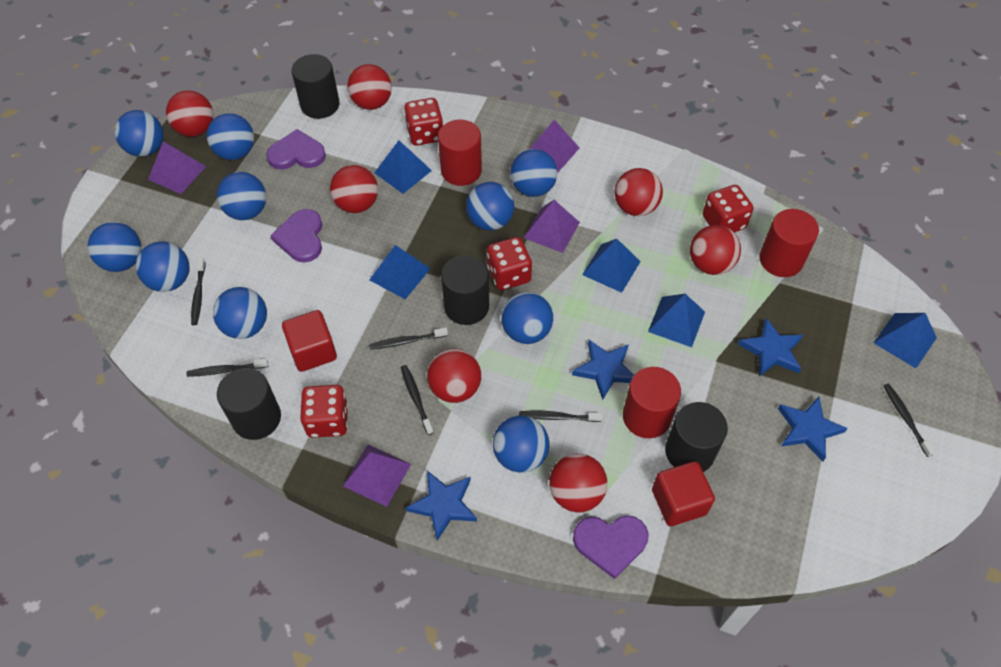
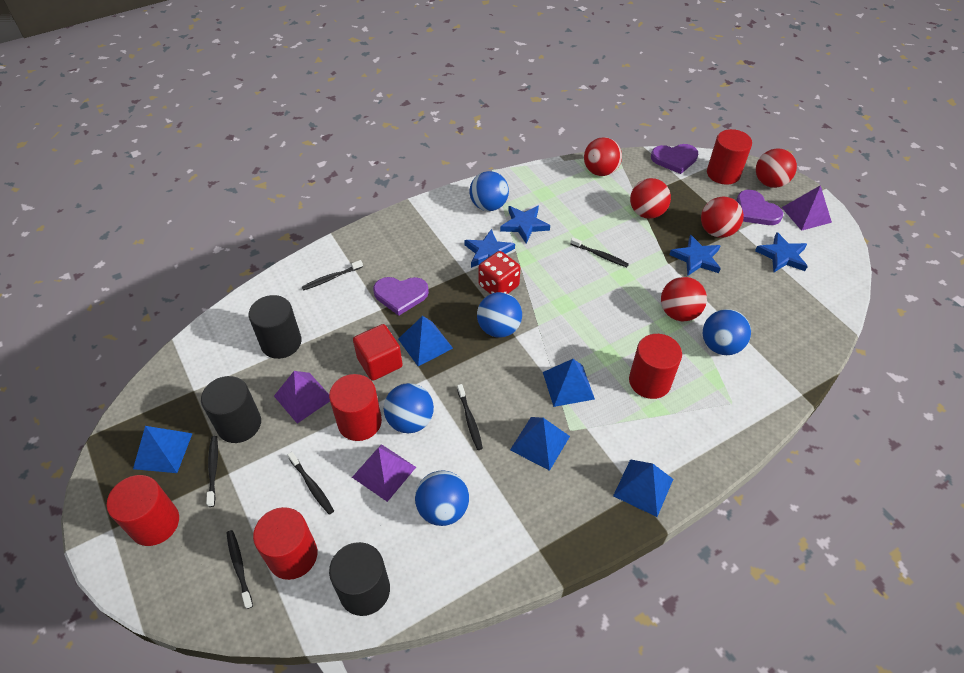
black cylinder: [217,368,281,440] [291,54,340,119] [441,255,489,325] [665,402,728,472] = 4 -> [201,376,261,443] [249,295,302,359] [329,542,390,616] = 3
blue ball: [87,222,142,272] [114,110,164,157] [136,241,190,292] [207,113,254,160] [213,287,267,339] [217,172,266,220] [466,182,514,231] [493,416,549,473] [501,292,553,344] [510,149,557,197] = 10 -> [384,383,434,433] [415,471,469,526] [469,171,509,211] [477,292,522,338] [703,309,751,355] = 5
purple pyramid: [148,141,206,194] [343,445,411,507] [524,200,580,253] [530,120,580,173] = 4 -> [274,371,330,423] [352,444,416,502] [781,185,832,231] = 3
red ball: [166,90,213,137] [330,165,378,213] [347,64,392,110] [427,349,481,403] [549,453,608,512] [615,168,663,216] [690,225,741,275] = 7 -> [584,137,622,176] [630,178,671,219] [661,277,707,321] [701,196,744,238] [756,148,797,188] = 5
red cube: [282,310,337,372] [652,461,715,526] = 2 -> [353,324,403,381] = 1
red cylinder: [438,120,482,186] [623,367,681,438] [759,209,819,277] = 3 -> [107,475,179,546] [253,507,317,580] [329,374,382,441] [629,334,682,399] [707,129,752,185] = 5
red dice: [300,385,348,438] [404,98,443,146] [487,237,532,290] [703,185,754,233] = 4 -> [478,251,520,294] = 1

